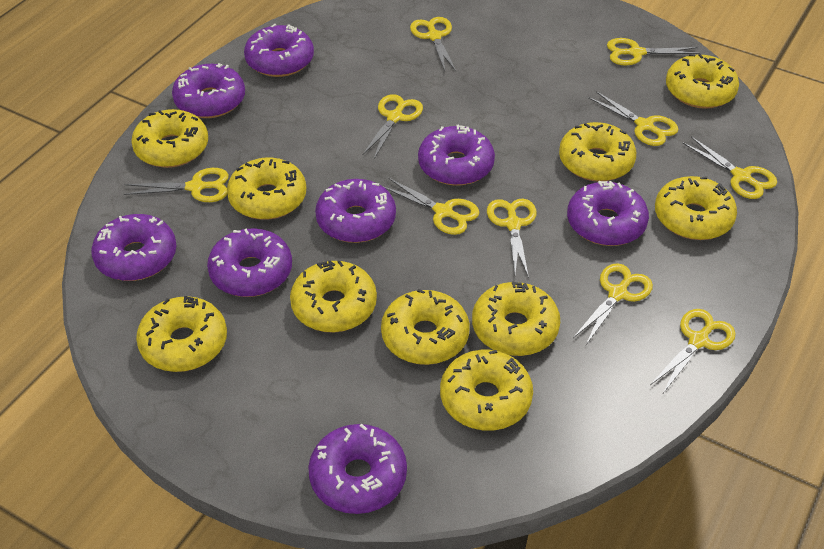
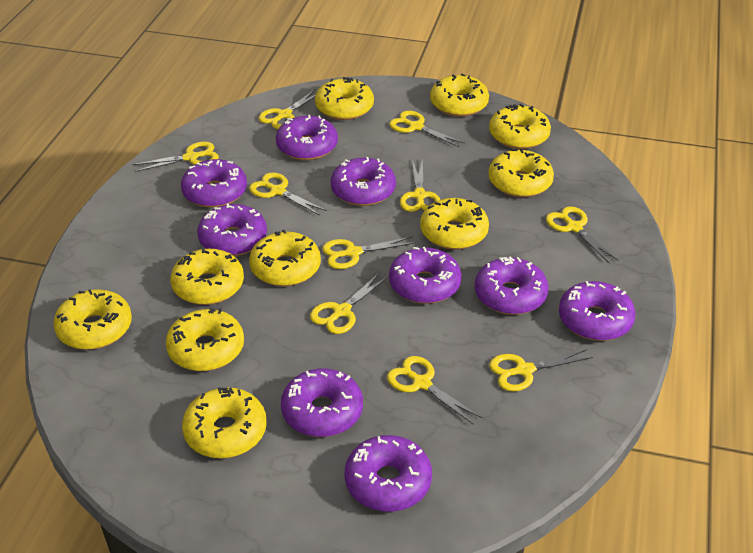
purple donut: [91,214,176,281] [172,63,245,118] [207,229,292,297] [244,24,314,77] [308,424,407,514] [315,179,396,243] [418,125,495,186] [567,181,649,246] = 8 -> [181,159,247,208] [197,203,267,256] [276,115,338,160] [281,369,363,437] [331,157,396,206] [345,435,432,512] [389,247,462,304] [475,257,549,315] [559,281,636,341] = 9

